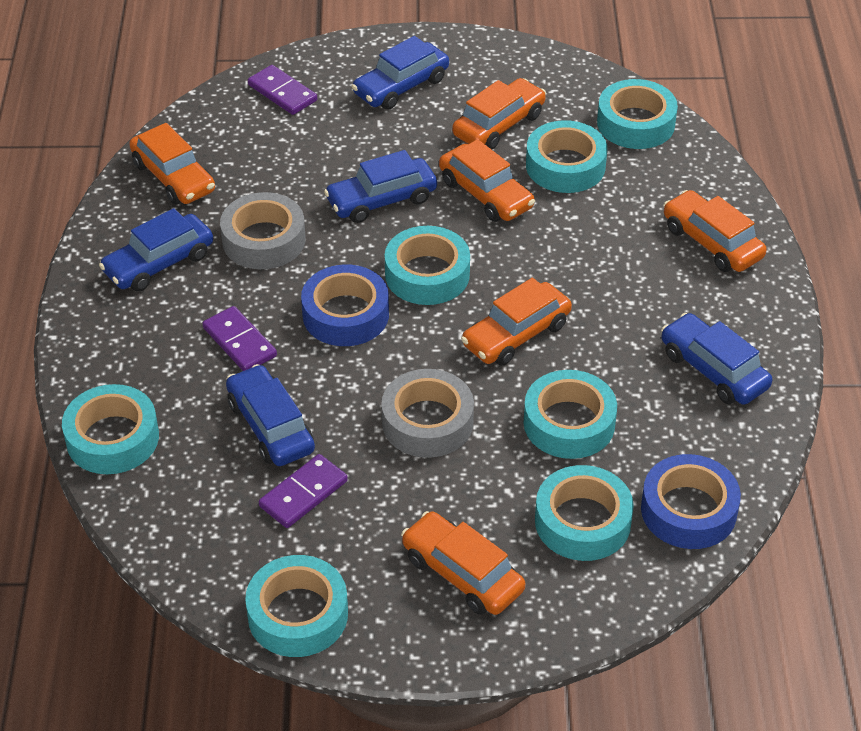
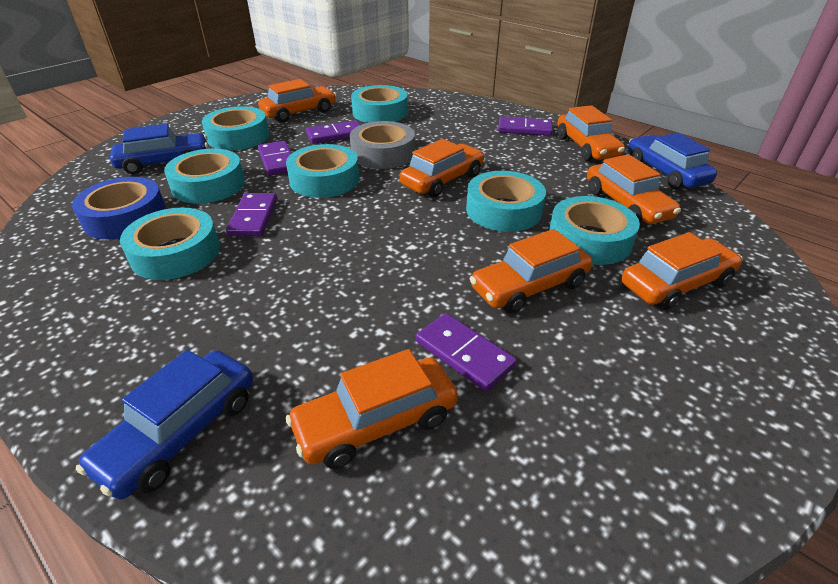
blue car: [99,208,213,292] [226,364,315,466] [324,150,437,223] [351,36,449,110] [661,313,772,405] = 5 -> [76,350,253,500] [110,124,208,174] [628,132,717,189] = 3
blue tape: [301,265,389,346] [641,454,741,549] = 2 -> [72,177,166,240] = 1
grey tape: [220,192,305,269] [381,369,474,458] = 2 -> [350,121,415,169] = 1
orange car: [129,123,215,204] [401,511,525,615] [439,139,535,222] [452,78,546,149] [461,278,572,366] [663,190,767,272] = 6 -> [258,79,336,122] [286,349,458,469] [400,139,485,197] [470,229,592,313] [558,105,625,161] [587,154,681,224] [622,232,743,310] = 7
purple domino: [202,306,277,371] [248,65,317,115] [259,454,348,528] = 3 -> [226,193,277,236] [258,141,292,175] [306,120,360,144] [416,313,517,392] [498,116,553,136] = 5

